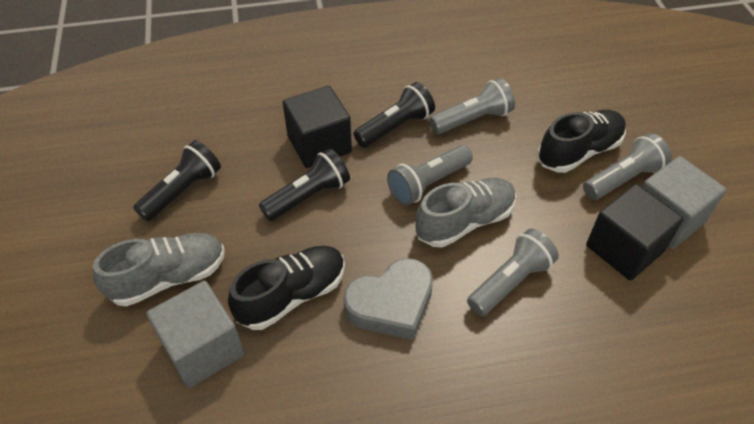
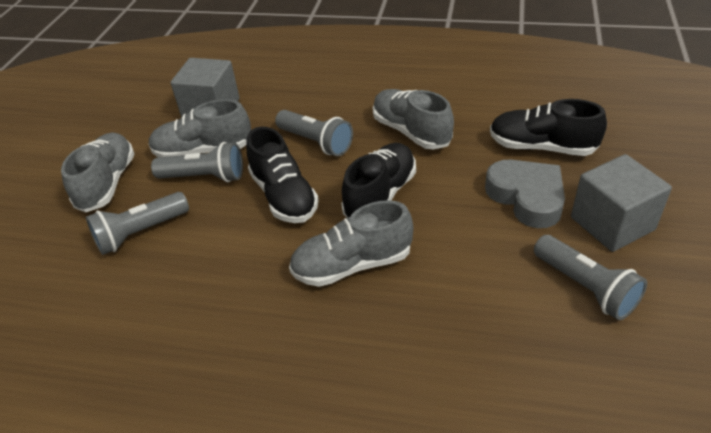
black cube: [283,86,352,168] [586,184,684,281] = 2 -> none = 0
black flashlight: [133,140,221,222] [259,149,350,221] [353,82,435,147] = 3 -> none = 0
black shoe: [228,246,345,330] [537,110,626,173] = 2 -> [246,127,319,223] [341,143,416,218] [490,99,607,156] = 3
grey shoe: [93,233,225,306] [415,178,516,248] = 2 -> [61,133,135,212] [148,99,251,158] [289,200,413,287] [373,89,454,150] = 4

